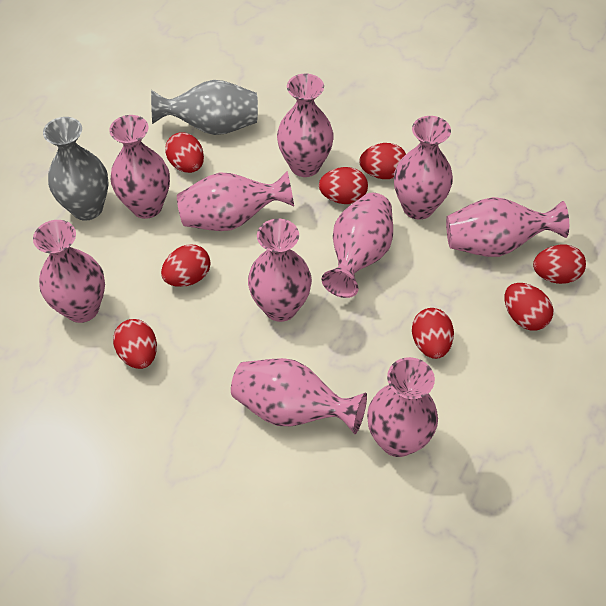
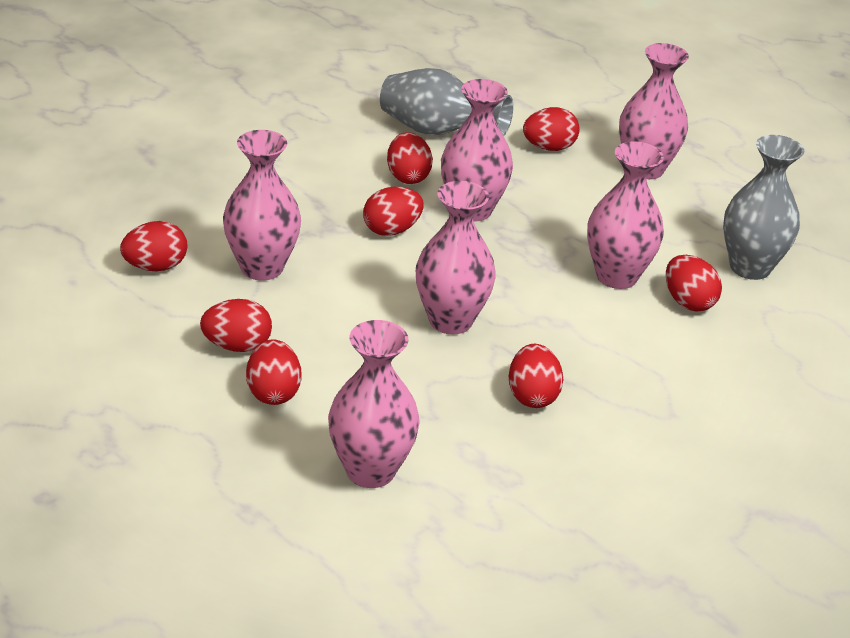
pink vase: [33,220,105,323] [109,115,170,219] [177,171,294,231] [231,358,367,434] [248,219,312,322] [277,74,334,177] [322,193,393,298] [367,357,438,457] [394,116,453,220] [446,197,569,257] = 10 -> [223,130,301,281] [328,320,420,488] [416,181,496,334] [441,79,513,221] [587,141,664,289] [619,43,689,179] = 6

